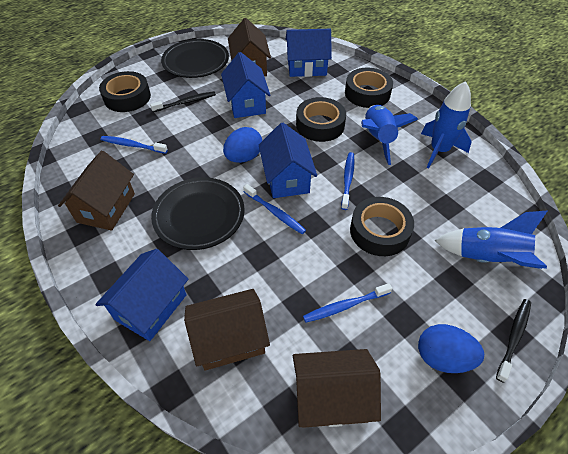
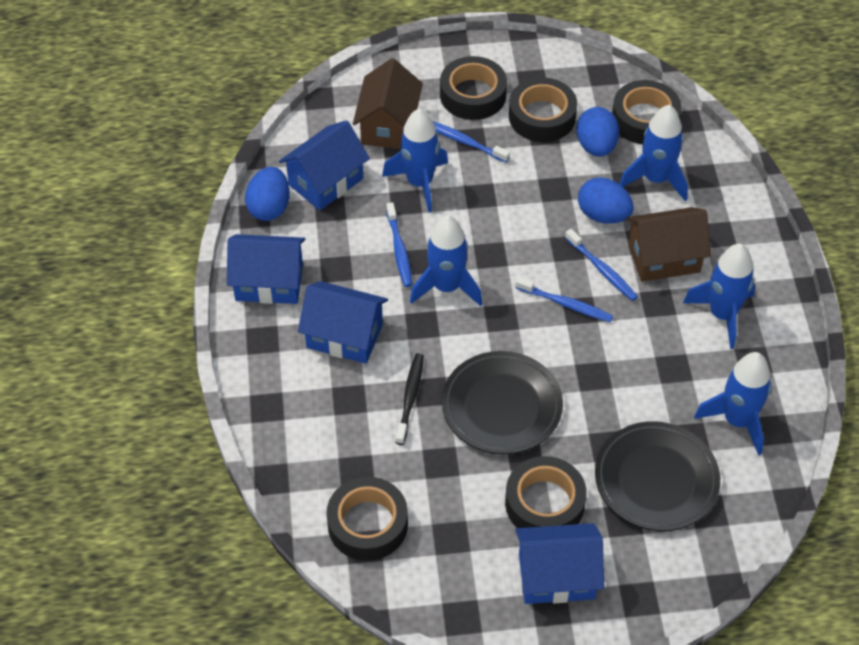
black tape: [99,71,151,112] [296,97,346,142] [345,68,393,108] [350,197,414,256] = 4 -> [326,477,408,561] [440,56,507,120] [505,456,587,528] [509,77,577,142] [612,80,682,144] = 5
black toothbrush: [150,91,216,112] [496,299,531,383] = 2 -> [396,353,424,445] = 1
blue egg: [223,127,262,163] [418,324,484,373] = 2 -> [245,167,290,221] [576,107,619,157] [578,177,634,224] = 3
blue rocket: [361,105,418,165] [421,81,472,168] [435,210,548,269] = 3 -> [382,109,448,212] [410,215,482,306] [619,105,688,201] [683,244,755,349] [694,352,771,456] = 5
brown house: [58,151,135,231] [184,289,270,371] [228,18,271,76] [293,349,381,428] = 4 -> [353,58,423,149] [626,207,711,282] = 2

